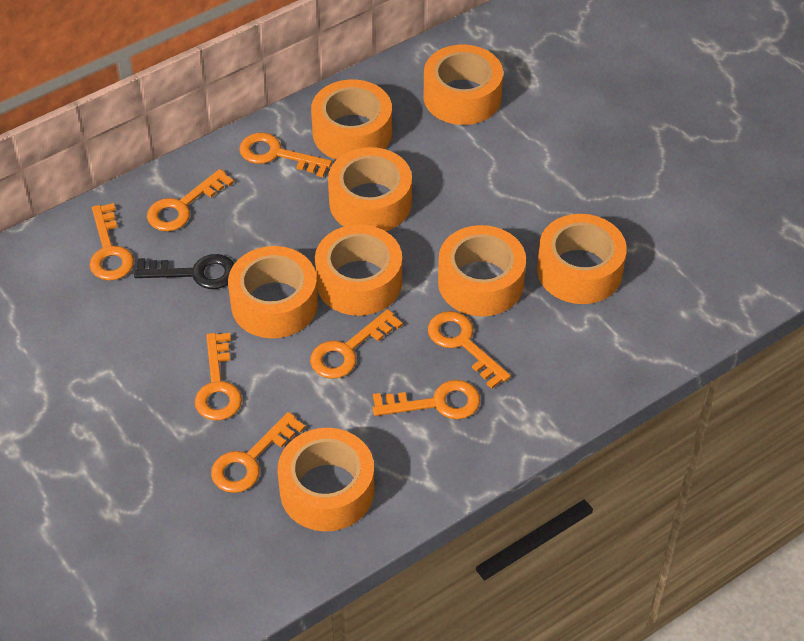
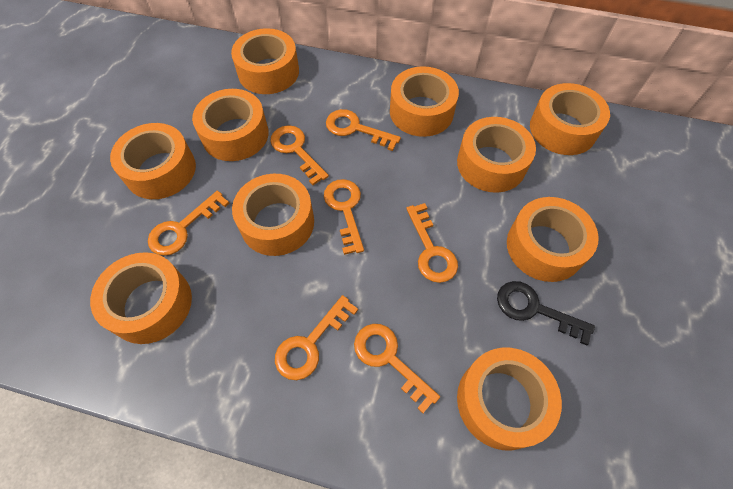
orange key: [90,203,134,281] [147,169,234,232] [195,333,242,420] [211,412,305,493] [239,132,332,177] [310,309,403,379] [373,380,480,419] [428,311,511,389] = 8 -> [148,191,230,256] [270,125,329,185] [275,295,358,380] [324,179,364,255] [326,109,401,151] [354,324,440,413] [406,203,458,283] = 7
orange tape: [228,246,318,338] [278,428,375,531] [311,79,392,160] [315,224,402,316] [328,147,412,231] [424,45,503,125] [438,225,526,316] [537,214,627,304] = 8 -> [90,252,192,344] [110,123,196,199] [192,89,269,161] [231,28,299,94] [232,174,314,256] [390,66,459,137] [457,117,536,193] [457,348,562,450] [507,197,599,282] [530,83,610,155] = 10

